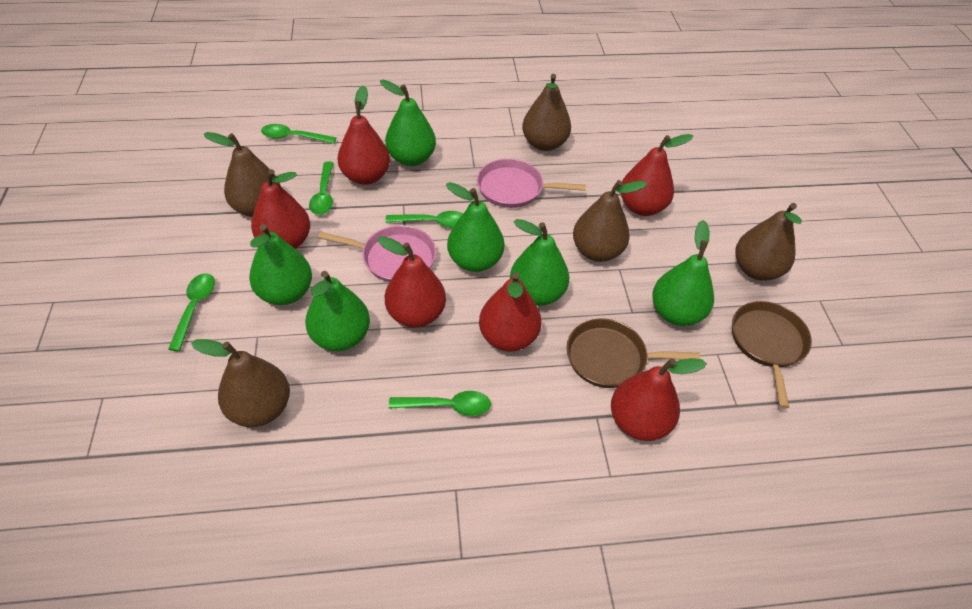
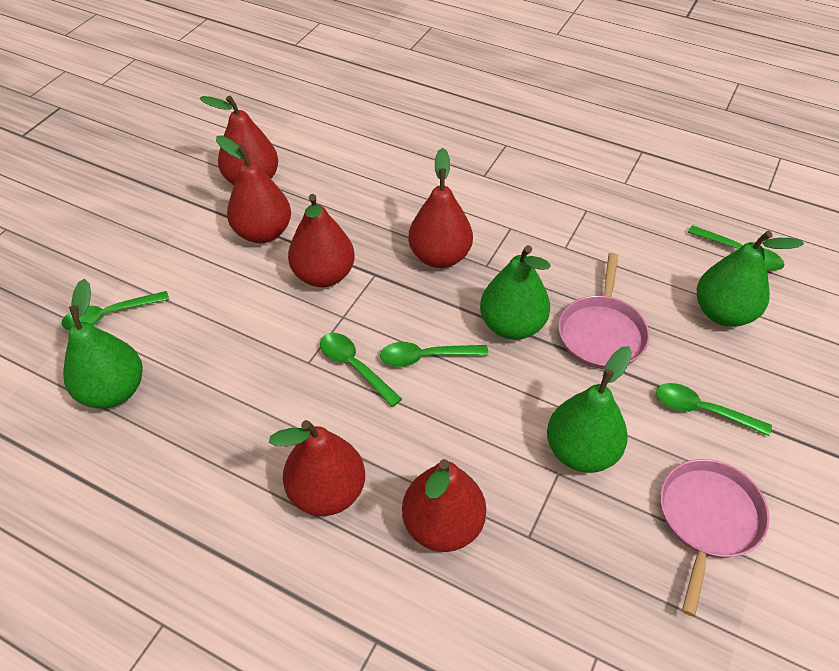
brown pan: [566,319,701,388] [732,301,812,408] = 2 -> none = 0
brown pear: [191,339,290,427] [204,132,280,217] [522,74,571,151] [573,180,647,262] [735,203,802,281] = 5 -> none = 0
green pear: [249,224,312,305] [305,271,370,351] [380,79,436,166] [446,182,504,272] [510,219,569,306] [652,220,714,326] = 6 -> [63,279,143,409] [480,245,551,340] [547,346,632,473] [697,231,804,327] = 4

